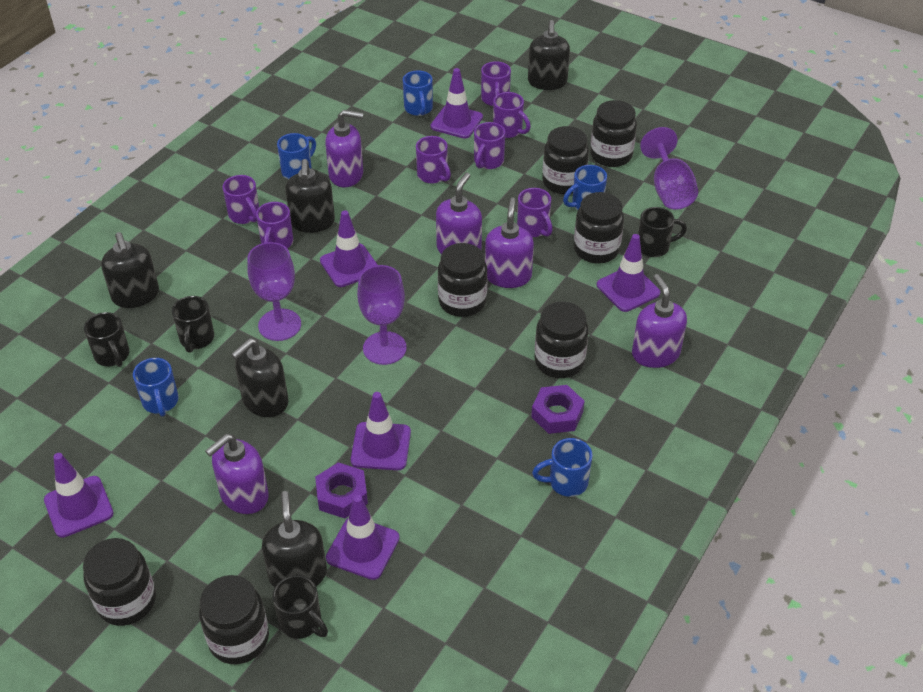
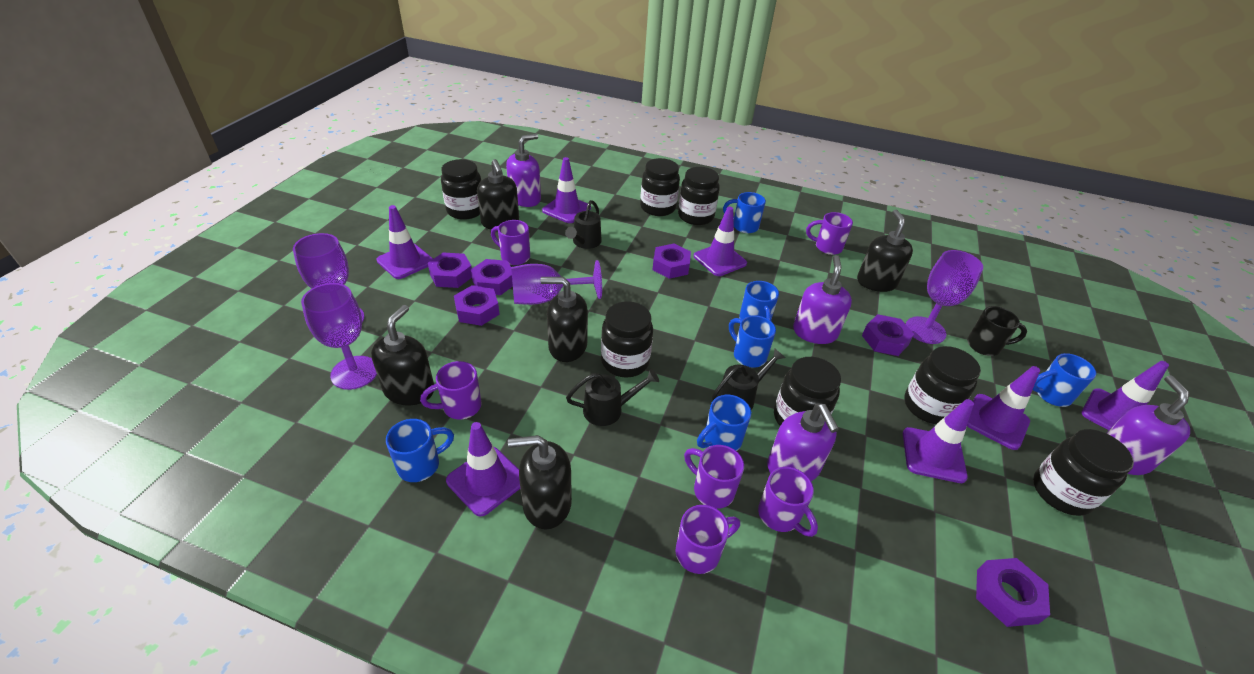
black mug: [84,312,129,367] [172,296,214,353] [272,575,328,639] [638,207,687,257] = 4 -> [967,306,1027,356] = 1
black watering can: none = 0 -> [565,200,602,249] [566,369,659,426] [712,348,785,410] = 3
blue mug: [133,358,179,417] [277,133,316,179] [403,70,433,116] [532,438,593,497] [563,165,607,210] = 5 -> [386,419,454,482] [697,395,751,451] [723,192,766,233] [729,315,776,368] [739,281,779,322] [1033,353,1096,407] = 6
purple goblet: [247,242,301,341] [357,265,407,365] [640,127,698,210] = 3 -> [293,233,365,322] [301,283,377,390] [511,260,602,305] [906,250,983,344] = 4
purple mug: [222,175,259,224] [256,202,293,248] [416,136,451,184] [474,122,505,169] [481,61,511,106] [493,92,531,138] [517,188,553,237] = 7 -> [420,361,482,419] [491,220,530,265] [676,505,740,574] [684,445,744,509] [758,467,818,537] [806,212,853,255] = 6
purple nut: [315,462,368,518] [531,385,585,434] = 2 -> [428,252,472,288] [454,285,500,326] [471,259,513,295] [653,244,691,279] [862,314,914,356] [976,558,1050,627] = 6
purple soap dispenser: [205,434,269,514] [325,110,363,187] [436,173,482,254] [485,198,534,288] [632,274,687,368] = 5 -> [506,134,541,207] [767,403,839,481] [793,255,852,344] [1106,375,1190,475] = 4
purple traffic cone: [44,453,114,538] [320,210,378,287] [326,495,400,580] [351,392,411,470] [431,68,483,139] [597,234,660,312] = 6 -> [377,205,433,279] [446,422,520,517] [542,157,591,223] [694,206,747,276] [903,399,974,483] [967,366,1040,450] [1082,361,1169,430] = 7

